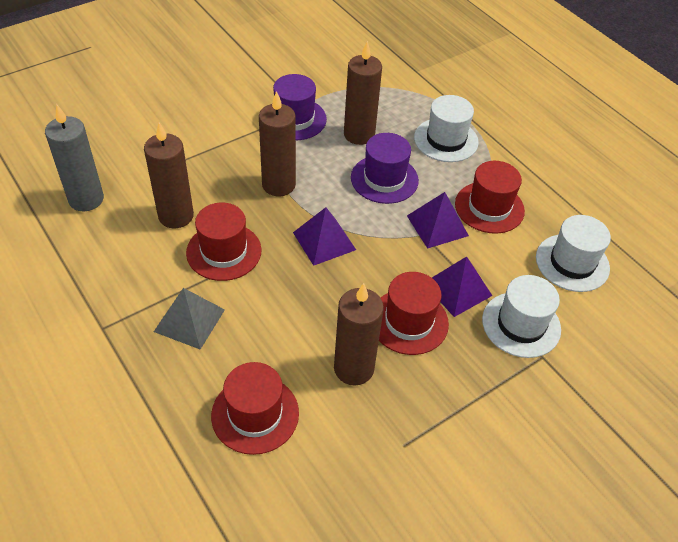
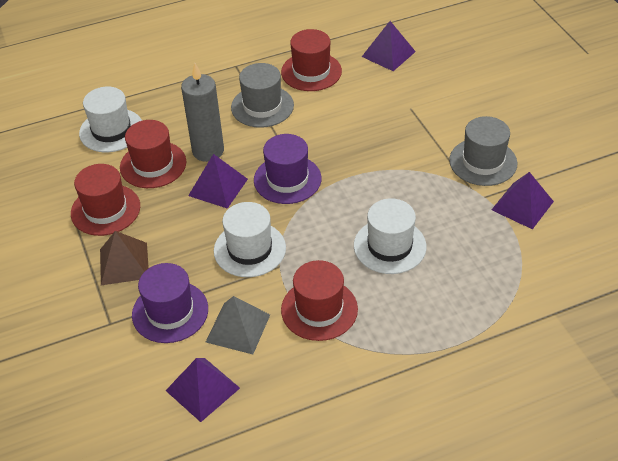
brown candle: [144,122,194,228] [259,91,296,196] [334,283,384,385] [344,41,382,145] = 4 -> none = 0
brown pyramid: none = 0 -> [100,231,149,285] = 1
grey hat: none = 0 -> [231,63,294,128] [449,116,517,186] = 2
purple pyramid: [293,207,356,266] [407,192,469,249] [432,256,492,317] = 3 -> [165,358,240,422] [188,154,248,209] [362,21,416,71] [492,172,554,229] = 4

